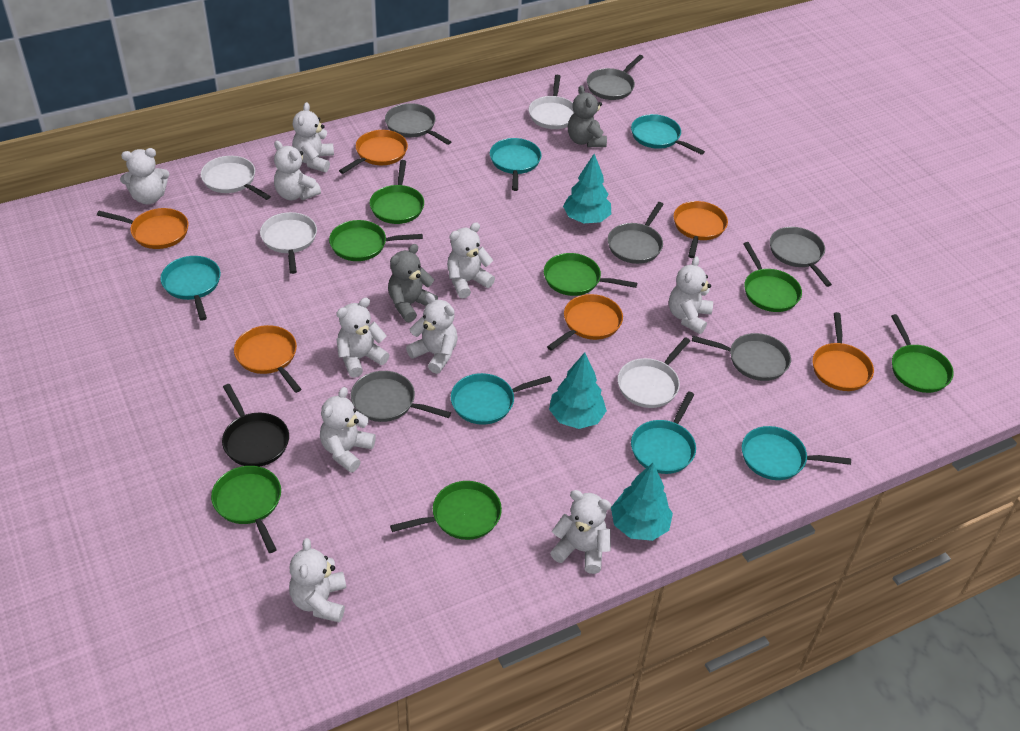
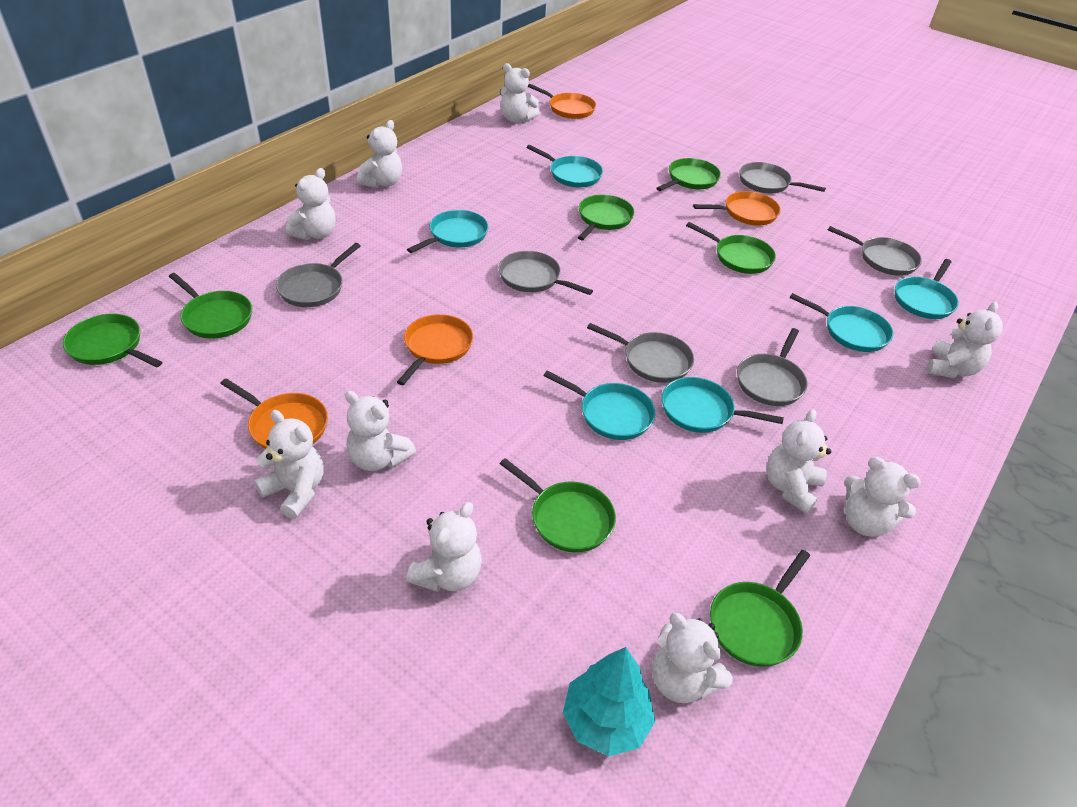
black pan: [222,384,289,467] = 1 -> none = 0
grey teddy bear: [388,244,438,322] [568,85,607,147] = 2 -> none = 0
orange pan: [97,208,189,249] [234,325,301,393] [339,130,408,174] [547,294,623,351] [673,201,728,258] [813,312,874,391] = 6 -> [220,378,328,449] [397,314,473,385] [528,84,596,119] [693,191,781,225] = 4
turquoise tree: [549,352,607,429] [563,154,611,223] [611,463,673,541] = 3 -> [563,647,655,756] = 1
white pan: [201,156,271,200] [260,212,317,274] [529,75,574,129] [618,337,690,408] = 4 -> none = 0

